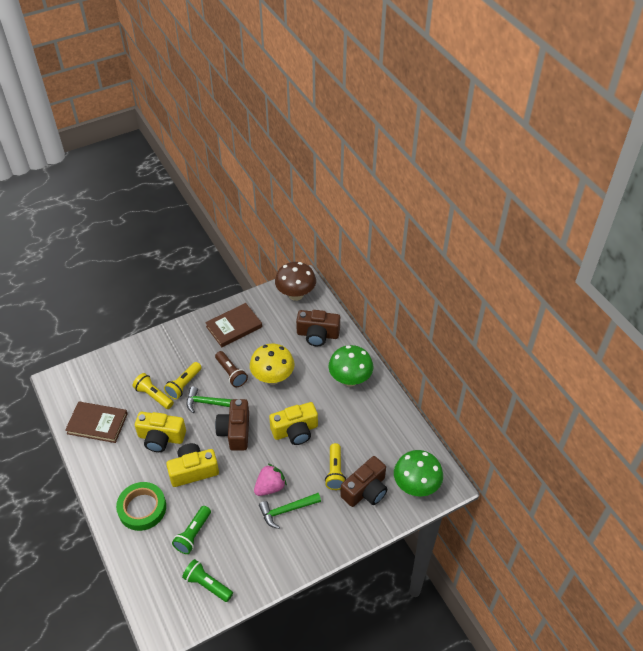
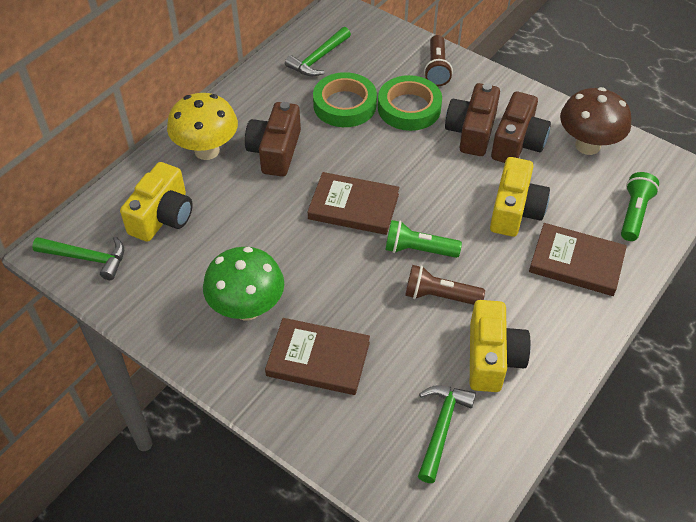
brown book: [65,401,128,443] [205,303,262,347] = 2 -> [265,318,370,395] [307,172,399,235] [529,223,627,296] = 3
brown flashlight: [215,351,248,387] = 1 -> [405,265,485,305] [424,35,453,86] = 2
green hammer: [186,386,233,413] [259,493,321,529] = 2 -> [32,237,124,280] [285,27,351,77] [418,385,476,483] = 3
green mushroom: [328,345,373,387] [394,450,443,497] = 2 -> [203,247,284,320] = 1
green tape: [116,482,166,531] = 1 -> [313,72,377,127] [378,75,442,131] = 2
pink strawberry: [254,463,287,496] = 1 -> none = 0
yellow flashlight: [133,373,174,409] [164,362,202,399] [325,443,346,490] = 3 -> none = 0

